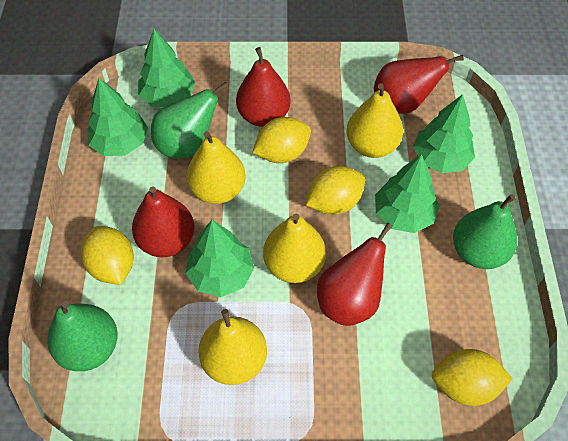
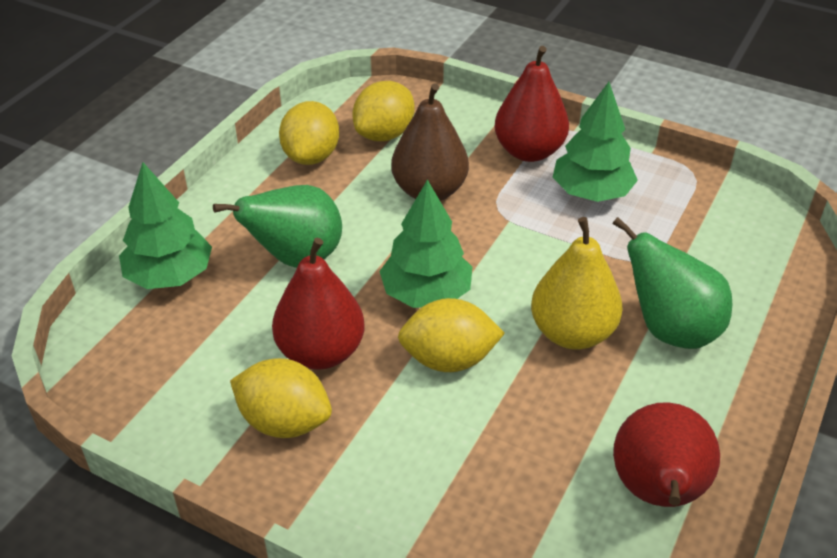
brown pear: none = 0 -> [391,83,469,201] = 1
green pear: [47,301,117,371] [151,82,229,159] [453,194,517,269] = 3 -> [213,185,342,268] [613,217,732,349] = 2
green tree: [87,78,148,156] [138,29,196,107] [185,220,254,297] [375,154,439,233] [413,94,475,173] = 5 -> [119,162,212,289] [379,180,473,308] [553,82,638,202] = 3
red pear: [132,186,195,257] [236,47,291,127] [317,222,393,326] [374,55,464,114] = 4 -> [272,238,364,370] [494,46,569,162] [613,402,720,507] = 3
yellow pear: [186,131,246,204] [198,309,267,385] [263,214,326,283] [347,83,403,158] = 4 -> [531,217,622,350] = 1

